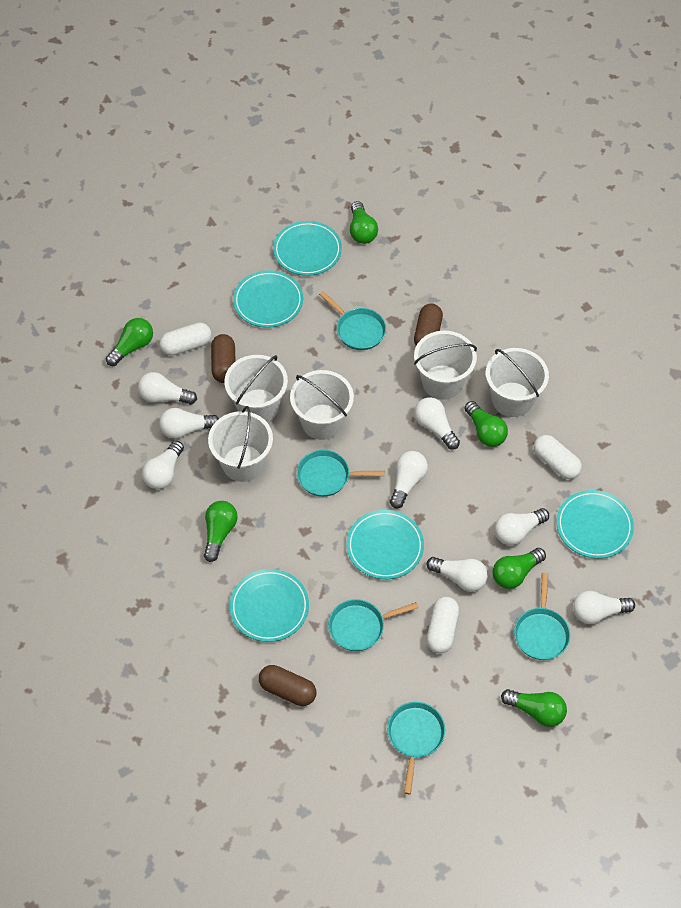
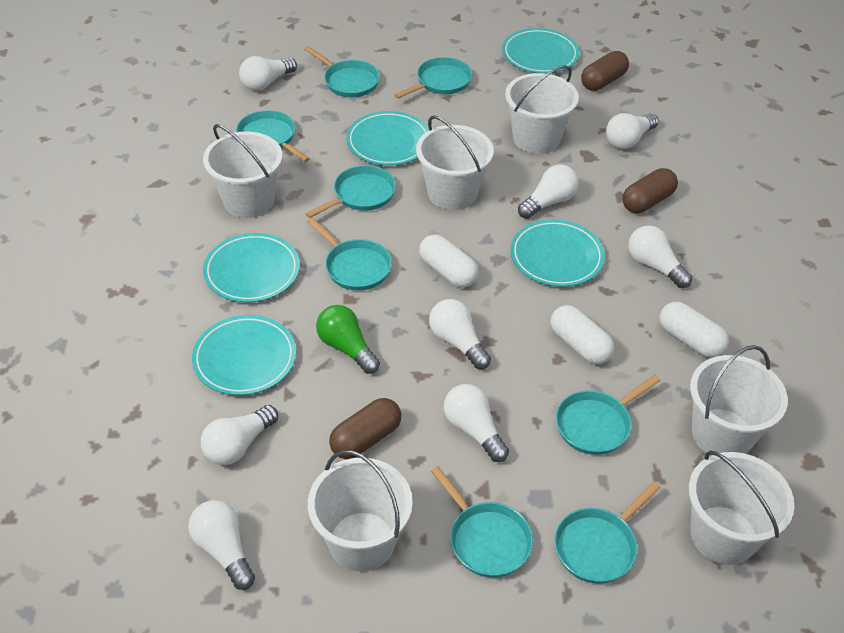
green light bulb: [106,318,153,366] [204,501,238,562] [350,201,378,244] [464,401,508,447] [493,548,546,589] [501,689,567,727] = 6 -> [316,305,380,374] = 1
turquoise pan: [297,450,385,497] [319,291,386,350] [328,599,419,651] [387,702,445,794] [514,573,570,660] = 5 -> [236,110,310,162] [304,46,380,97] [305,165,396,218] [307,217,392,291] [394,57,472,99] [431,466,533,577] [554,482,660,584] [556,375,661,455] = 8
white bucket: [208,406,273,482] [224,355,288,422] [290,370,354,440] [414,331,477,400] [486,348,549,417] = 5 -> [203,124,282,218] [308,450,413,572] [416,115,494,210] [505,65,579,154] [689,450,794,565] [690,345,788,456] = 6

